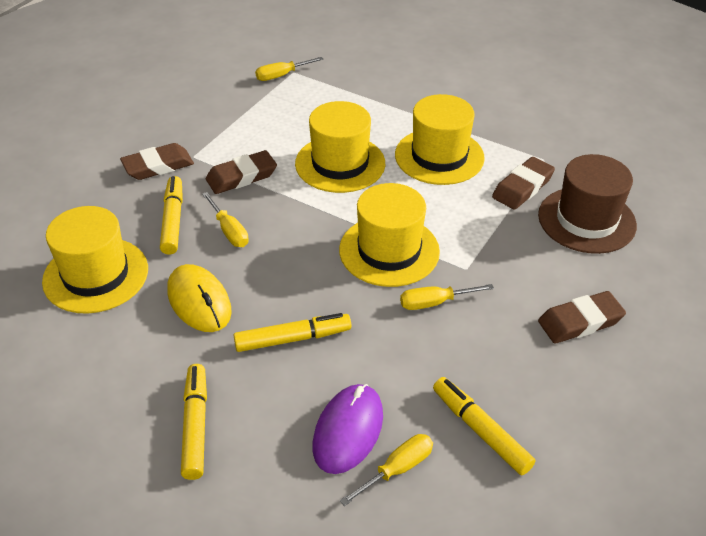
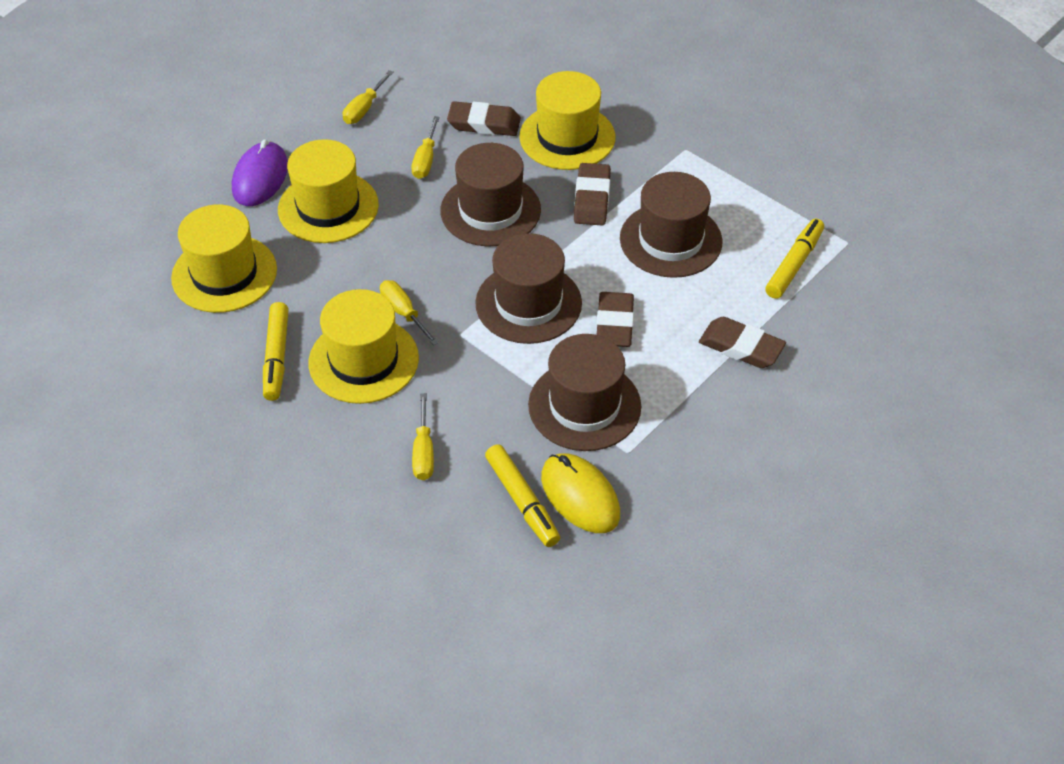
brown hat: [538,154,637,254] = 1 -> [440,143,541,246] [475,233,582,344] [528,334,641,451] [620,172,723,278] = 4
yellow marker: [160,176,183,255] [181,364,207,480] [233,313,351,352] [433,377,535,475] = 4 -> [263,302,289,401] [485,444,560,547] [765,219,824,299] = 3

